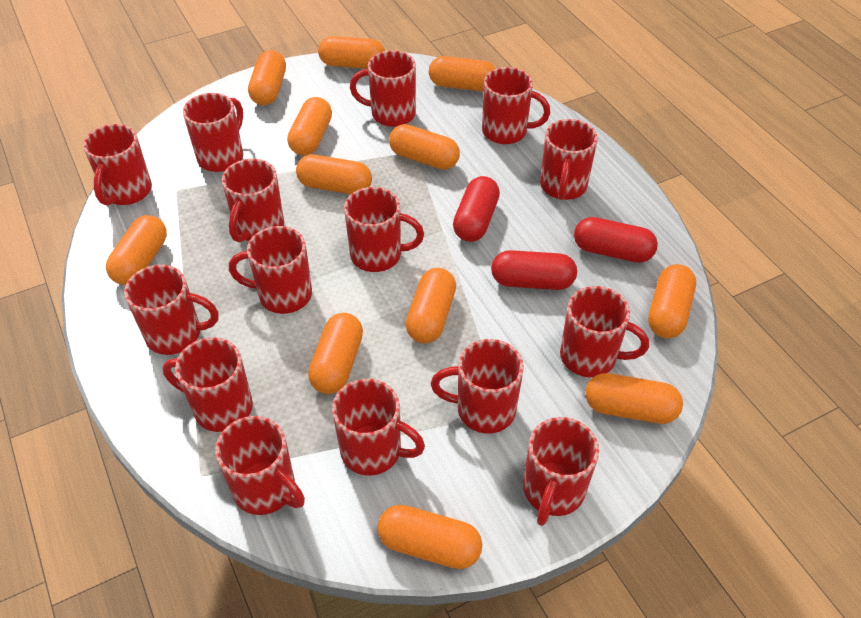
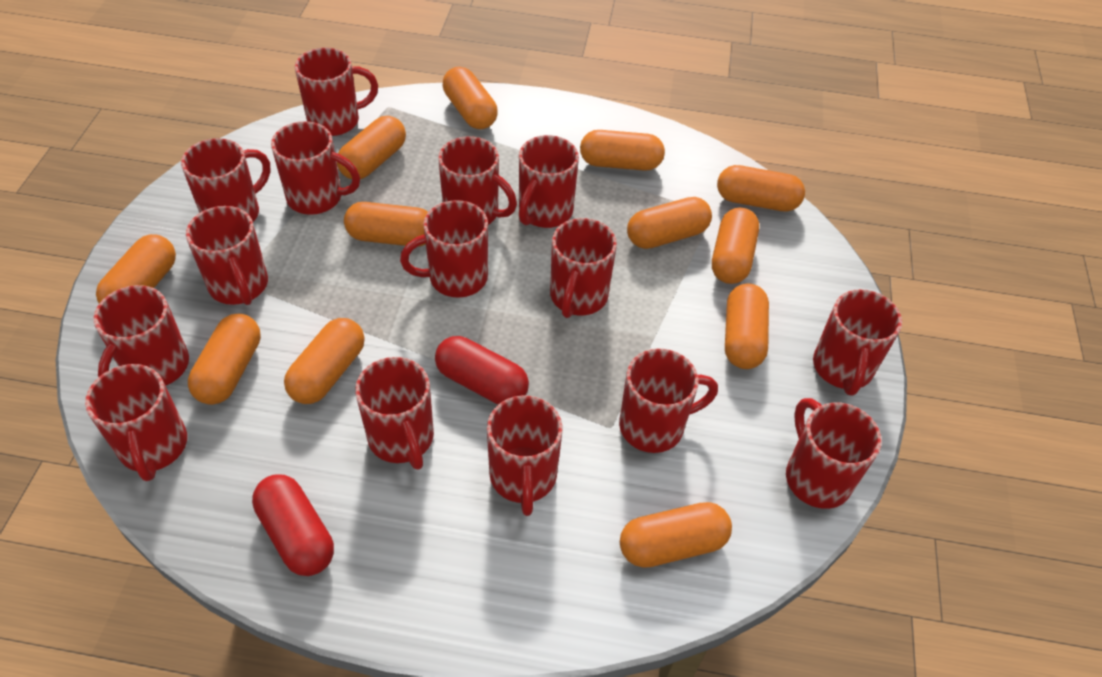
red capsule: [453,176,500,242] [491,250,577,290] [574,217,658,263] = 3 -> [252,474,334,576] [435,336,529,404] = 2

